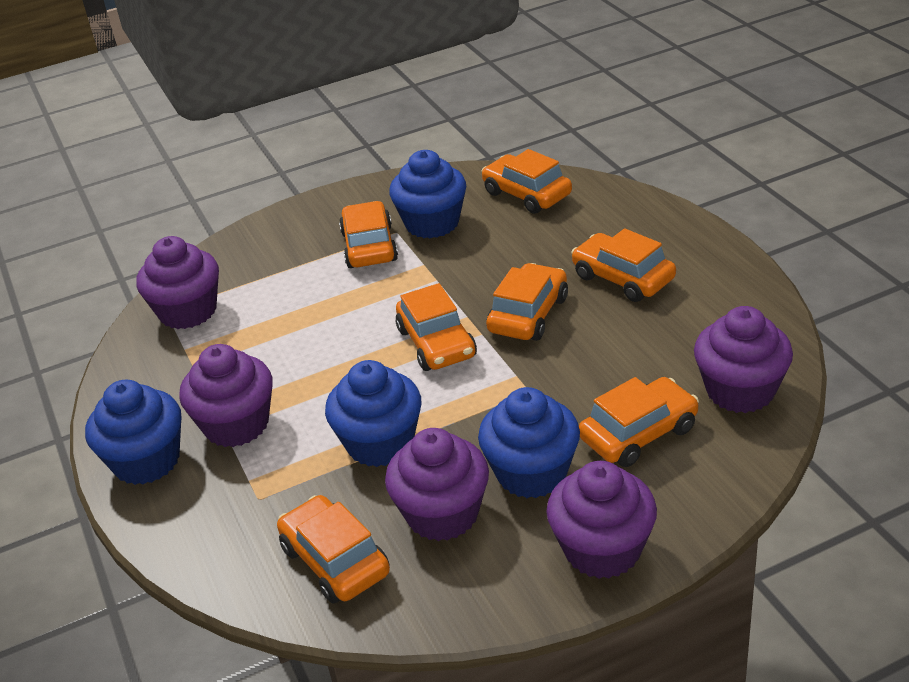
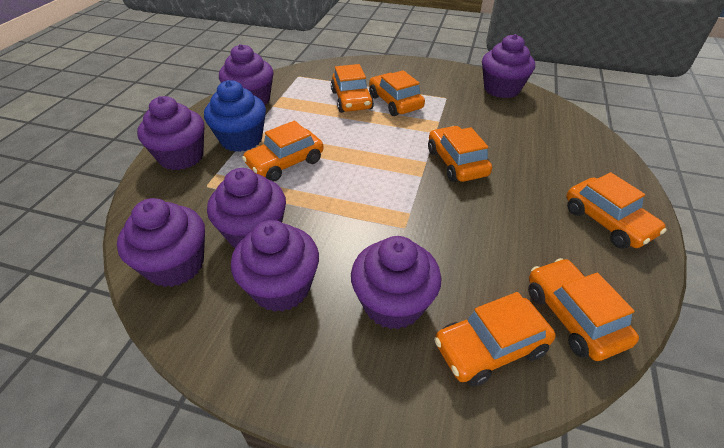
blue cupcake: [85,380,181,485] [325,360,421,467] [389,150,466,238] [478,387,580,498] = 4 -> [204,80,266,152] = 1
purple cupcake: [136,236,219,329] [179,344,273,447] [385,428,489,541] [546,461,657,579] [694,306,793,413] = 5 -> [117,198,205,287] [137,96,204,170] [207,168,286,248] [219,44,273,105] [231,220,319,312] [351,236,442,329] [482,34,535,98] = 7

